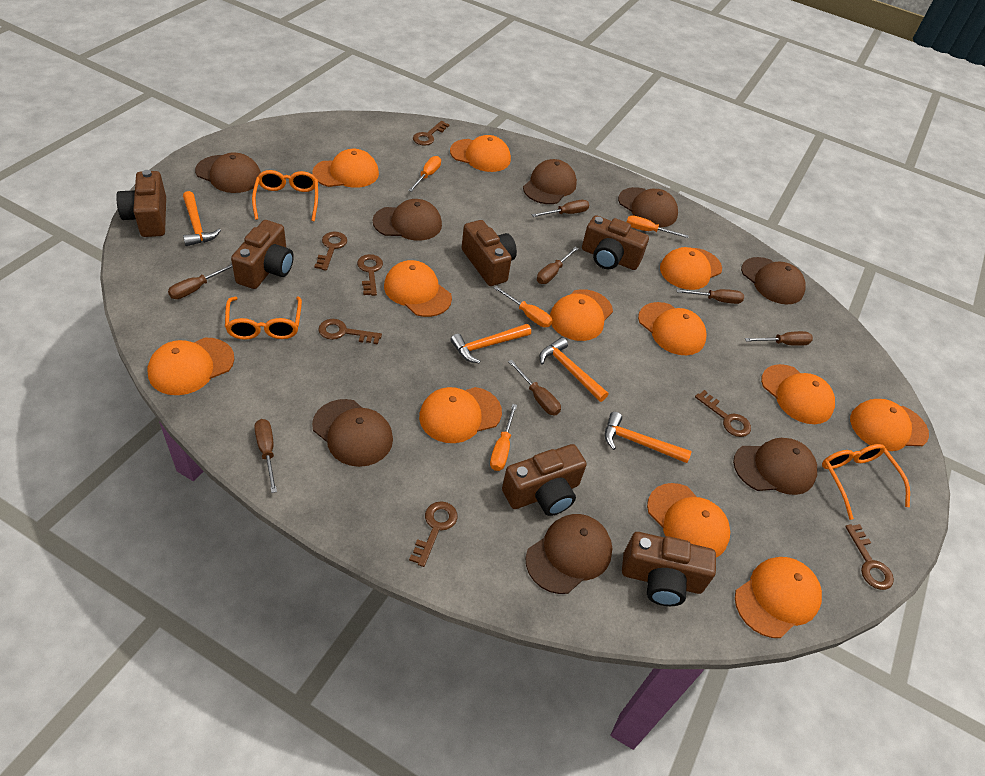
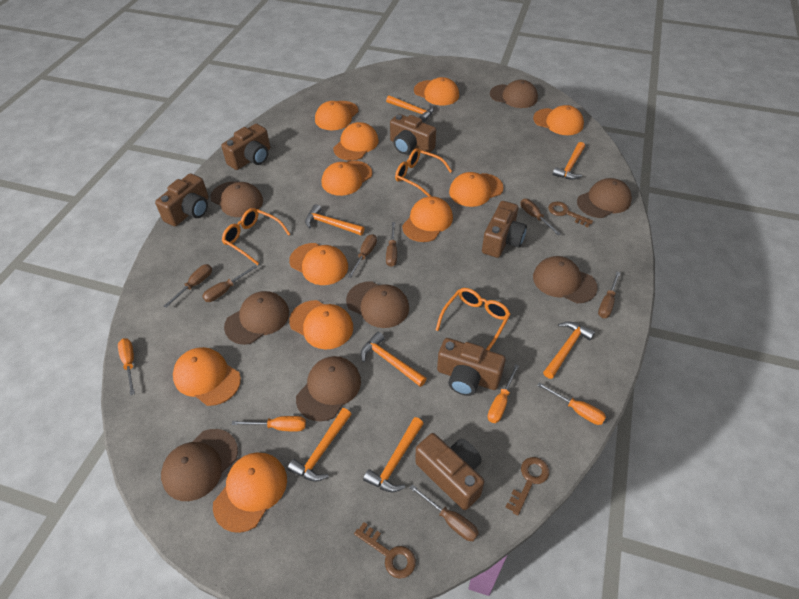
brown key: [314,232,347,271] [318,319,382,344] [357,254,383,296] [409,501,458,567] [413,121,450,146] [695,390,751,437] [845,524,894,590] = 7 -> [354,522,416,579] [506,457,549,515] [548,201,593,227] = 3
orange cap: [148,338,234,395] [313,149,379,188] [384,260,452,317] [419,387,502,443] [450,135,511,172] [550,289,613,341] [638,302,707,355] [647,483,730,557] [660,247,722,290] [735,557,822,638] [761,364,835,424] [850,399,929,451] = 12 -> [173,347,241,406] [213,453,287,533] [289,243,348,285] [289,300,353,349] [315,101,358,130] [322,161,372,196] [333,122,379,161] [402,196,453,242] [414,77,459,106] [449,172,503,207] [533,105,584,135] = 11
orange hammer: [183,191,221,246] [450,324,531,364] [540,337,608,402] [605,412,692,463] = 4 -> [288,408,351,482] [305,204,364,235] [361,332,427,387] [363,417,424,492] [386,95,434,122] [543,321,595,379] [553,142,585,180] = 7

